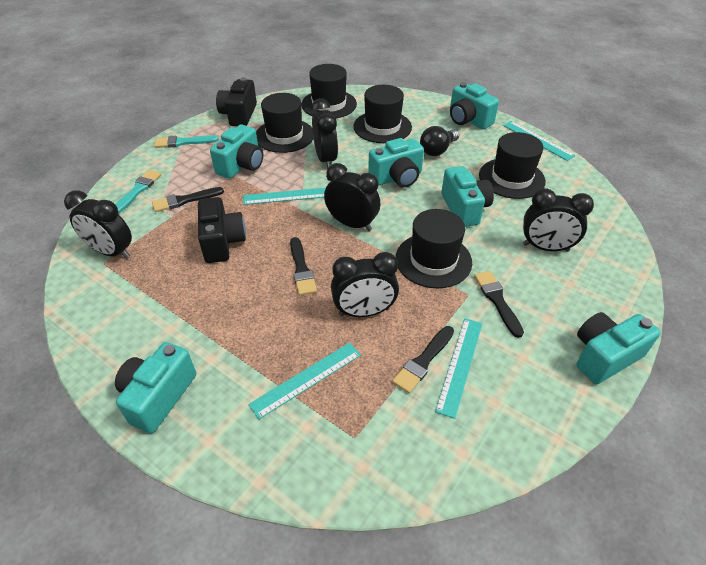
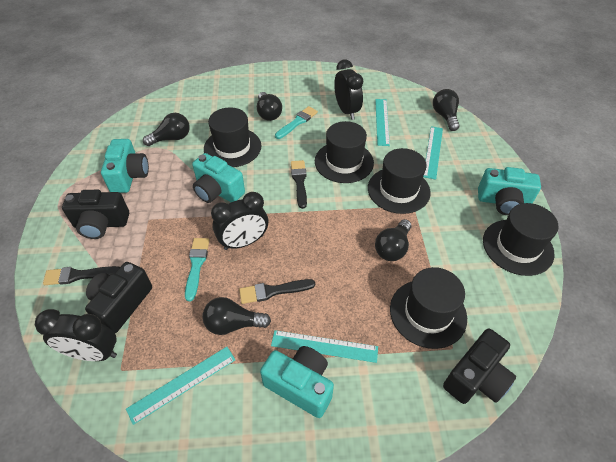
black brush: [152,187,224,212] [290,237,317,295] [392,326,454,393] [474,271,524,338] = 4 -> [43,266,120,285] [239,279,315,304] [291,160,307,209] = 3
black camera: [198,197,246,263] [216,77,257,126] = 2 -> [62,190,129,239] [85,262,152,333] [443,328,516,404] = 3
black clock: [64,190,132,259] [311,98,338,169] [324,163,380,231] [331,252,399,317] [523,188,594,252] = 5 -> [35,309,117,361] [211,192,268,250] [334,60,363,120] = 3
black light bulb: [420,126,459,156] = 1 -> [143,113,190,146] [203,297,271,335] [257,92,282,121] [375,219,411,261] [433,89,460,131] = 5
turquoise camera: [115,342,196,434] [210,124,263,179] [368,138,424,188] [441,166,494,227] [450,82,499,129] [576,312,661,384] = 6 -> [101,139,149,193] [192,153,245,203] [260,346,334,418] [478,167,541,215] = 4

